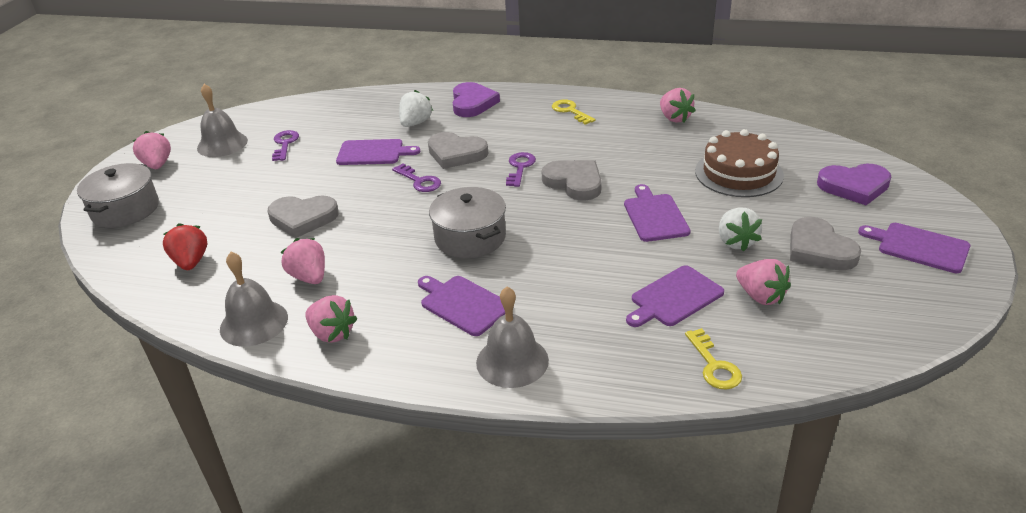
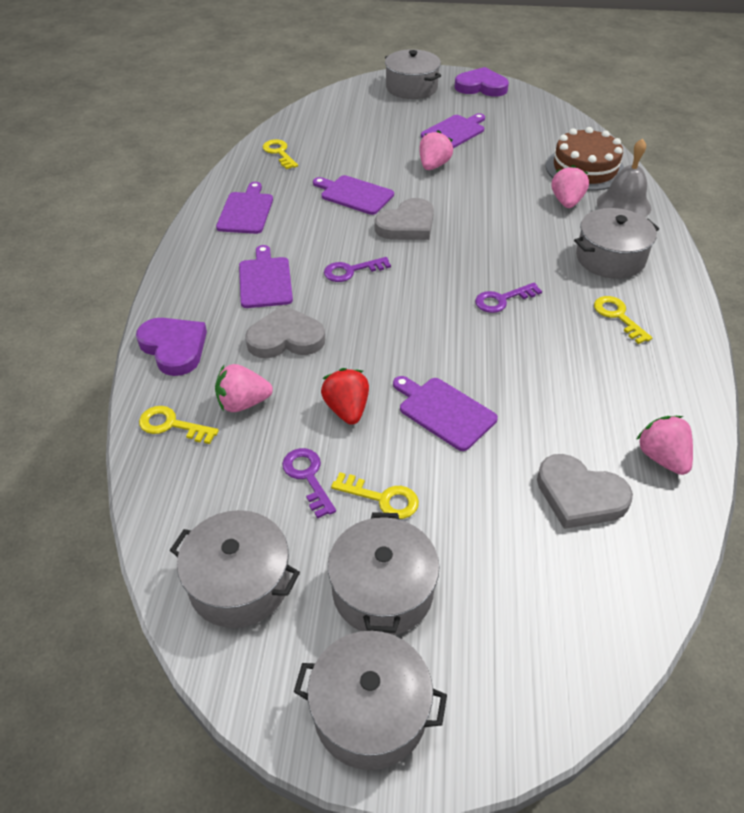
grey bell: [197,84,248,157] [220,252,288,347] [476,287,549,388] = 3 -> [597,138,651,217] = 1
grey heart: [267,195,339,238] [428,132,488,169] [542,160,602,201] [790,217,861,270] = 4 -> [245,305,325,358] [375,198,434,240] [537,454,633,529] = 3
grey pot: [77,163,159,228] [429,187,506,258] = 2 -> [170,510,300,628] [294,631,447,770] [328,512,439,635] [385,49,441,99] [574,208,659,279] = 5
pink strawberry: [133,131,171,169] [280,238,325,284] [305,295,358,343] [660,88,695,123] [736,259,791,305] = 5 -> [215,364,273,412] [419,130,453,170] [552,165,589,208] [636,416,693,475] = 4
white strawberry: [399,90,433,127] [719,208,762,252] = 2 -> none = 0
yellow key: [552,99,595,125] [685,328,742,390] = 2 -> [139,406,219,444] [263,139,298,169] [331,472,419,519] [594,296,652,344] = 4

